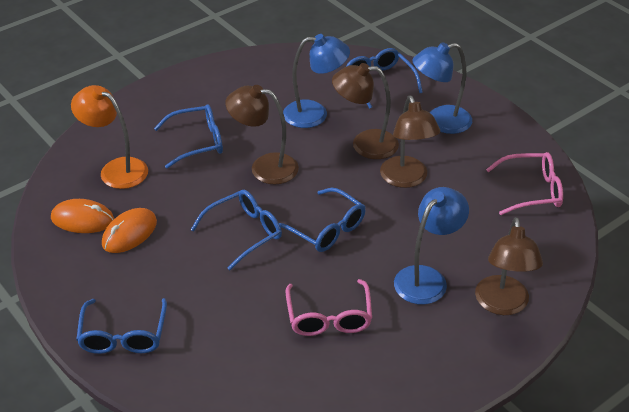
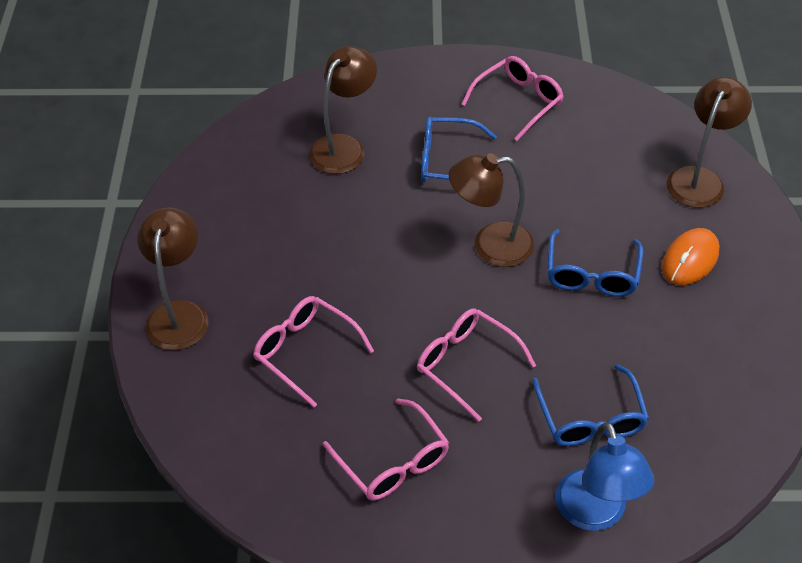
blue glasses: [76,298,167,354] [154,104,223,169] [191,190,282,270] [279,188,366,252] [346,48,423,109] = 5 -> [421,117,497,183] [532,364,649,446] [547,229,643,297] = 3
blue lamp: [283,34,350,128] [394,187,469,305] [412,42,472,134] = 3 -> [556,422,654,531] = 1
orange lamp: [71,85,148,189] = 1 -> none = 0
orange mouse: [51,199,114,233] [102,208,157,253] = 2 -> [662,228,719,285] = 1
pink glasses: [286,279,372,336] [486,152,563,215] = 2 -> [253,296,374,408] [323,398,449,500] [417,308,536,422] [461,56,564,141] = 4

